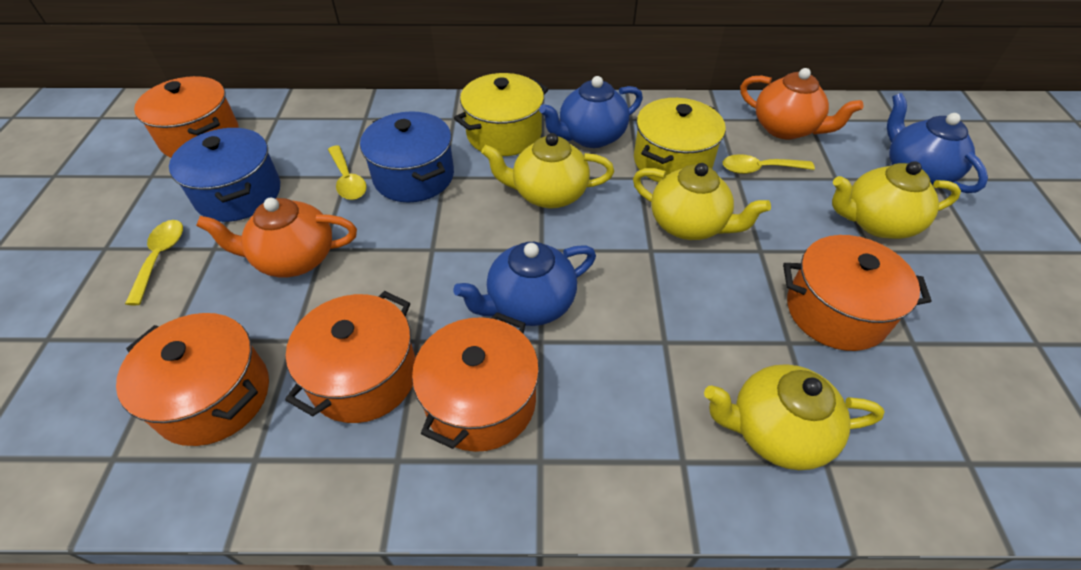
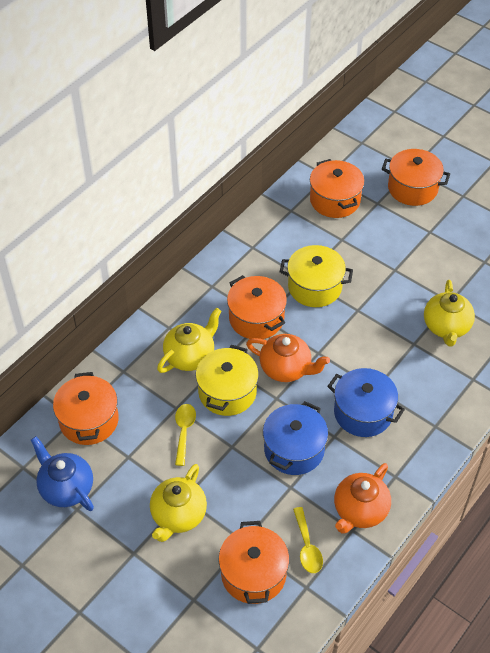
blue teapot: [453,242,596,326] [539,76,643,148] [887,93,988,193] = 3 -> [31,436,94,511] = 1
yellow spoon: [125,220,183,305] [328,145,367,200] [723,154,815,174] = 3 -> [175,404,196,466] [293,507,323,573] = 2
yellow teapot: [481,133,614,209] [633,163,771,240] [704,365,885,470] [832,161,961,239] = 4 -> [150,464,207,542] [157,308,221,373] [424,280,475,347] = 3

